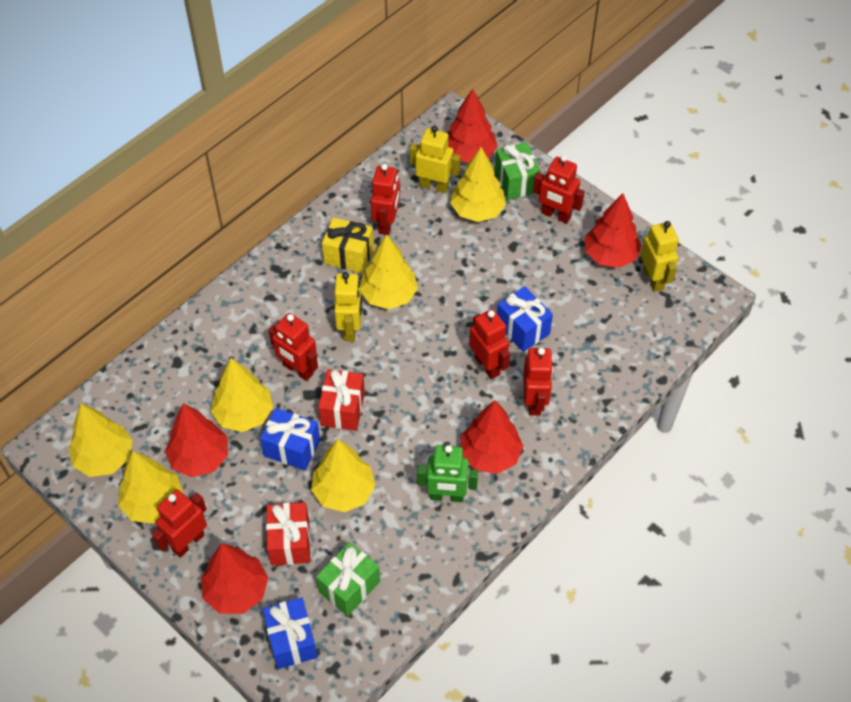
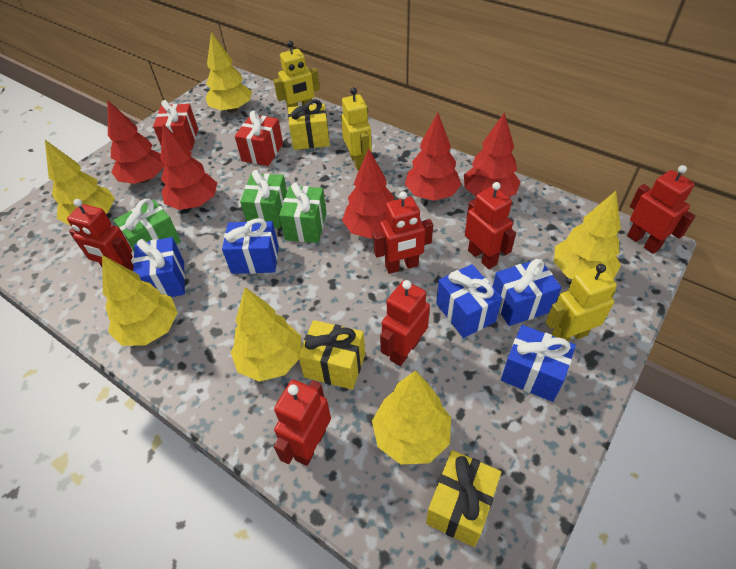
blue gift: [260,408,320,470] [263,597,318,669] [497,286,553,352] = 3 -> [133,237,185,297] [222,218,279,274] [436,264,502,338] [493,259,562,326] [501,325,576,402] = 5
green gift: [316,542,380,616] [495,142,540,200] = 2 -> [114,199,181,253] [240,170,287,229] [279,183,326,243] = 3
green robot: [417,445,478,502] = 1 -> none = 0
yellow gift: [322,217,374,273] = 1 -> [288,99,330,150] [298,320,365,390] [426,450,501,547] = 3

